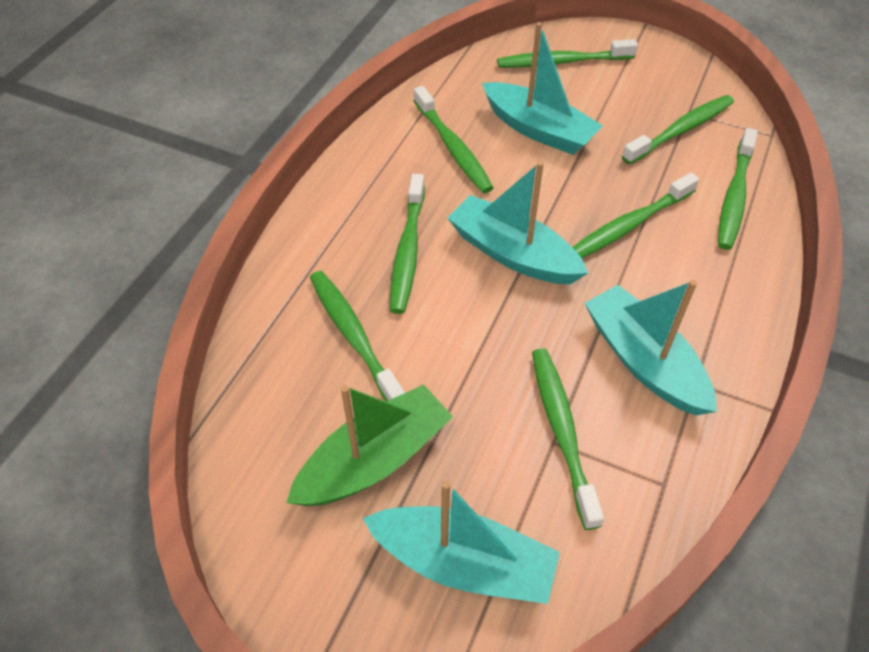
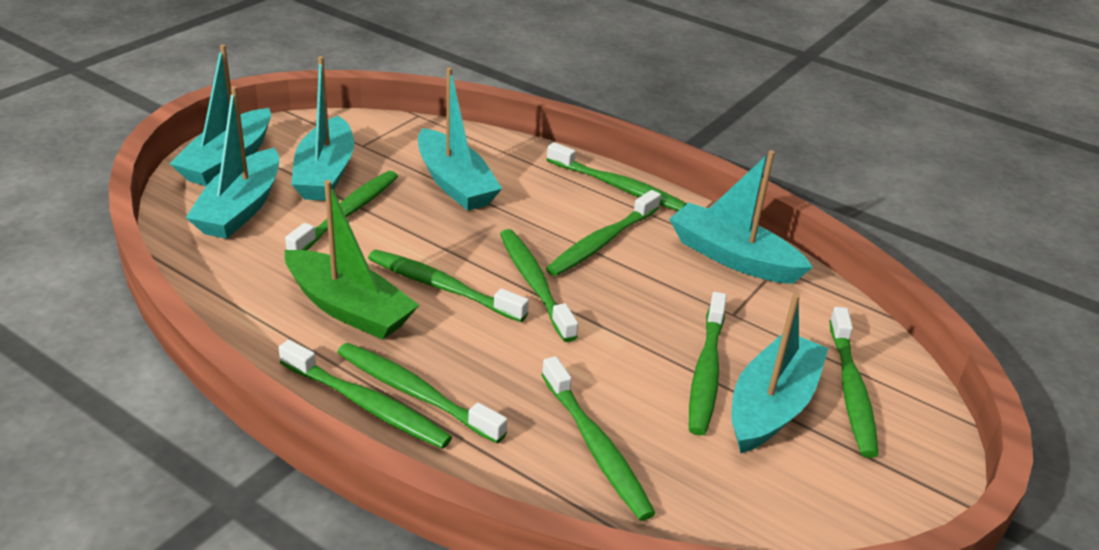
green toothbrush: [310,271,405,401] [390,174,425,314] [413,86,494,193] [497,39,638,68] [532,348,604,530] [572,173,699,258] [622,95,734,165] [718,128,758,250] = 8 -> [279,340,452,449] [285,171,398,250] [337,343,507,443] [368,250,529,322] [500,229,578,342] [541,356,656,521] [546,190,661,276] [547,142,687,211] [689,292,727,436] [829,307,878,458] = 10
turquoise boat: [363,481,560,604] [447,161,588,284] [482,22,603,155] [585,280,717,415] = 4 -> [169,45,271,186] [186,86,279,239] [291,56,354,201] [418,67,502,211] [669,150,813,284] [731,293,829,453] = 6

